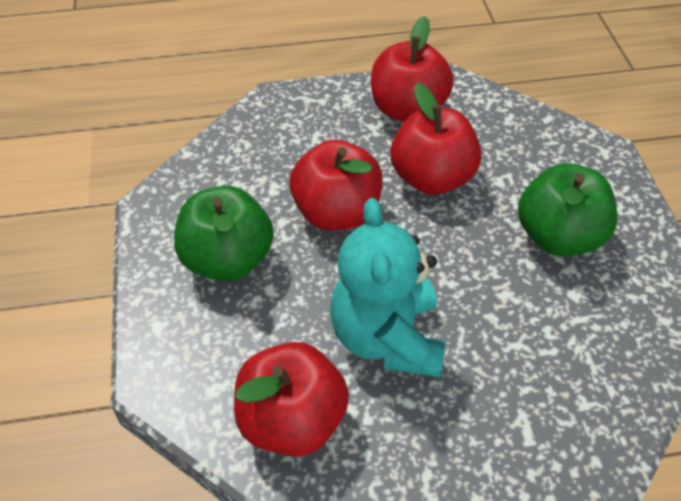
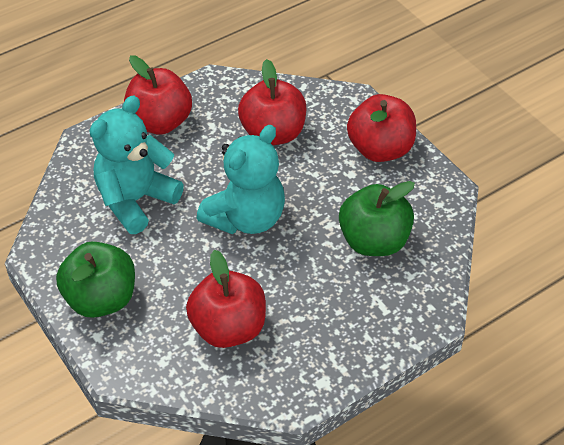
turquoise teddy bear: [330,198,445,377] = 1 -> [89,95,184,234] [197,125,285,234] = 2

